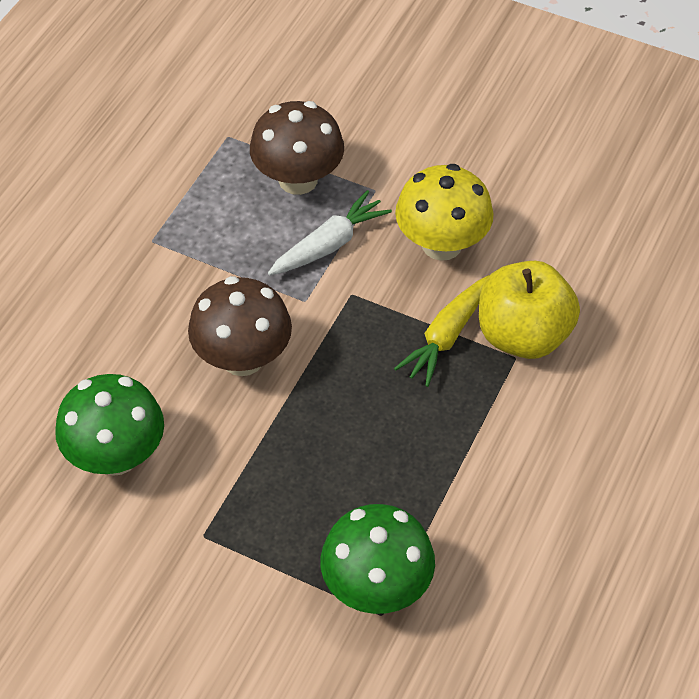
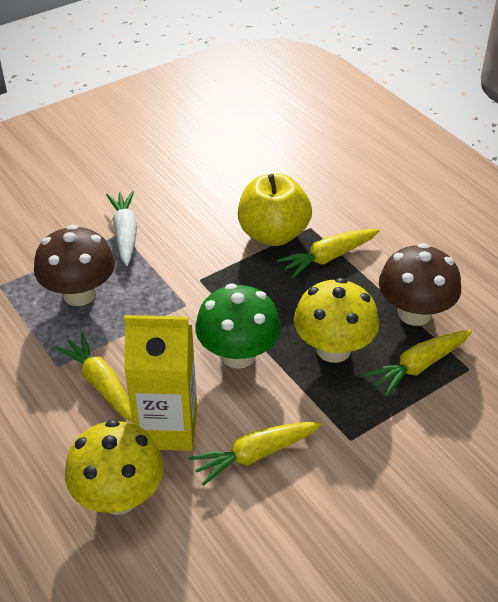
green mushroom: [55,374,164,476] [320,504,435,614] = 2 -> [195,284,281,369] = 1
yellow carrot: [394,275,490,387] = 1 -> [55,333,132,421] [189,422,322,486] [277,229,379,278] [365,330,472,397] = 4
yellow carton: none = 0 -> [124,315,197,451] = 1
yellow mushroom: [395,164,494,261] = 1 -> [65,419,164,515] [294,278,379,363] = 2

